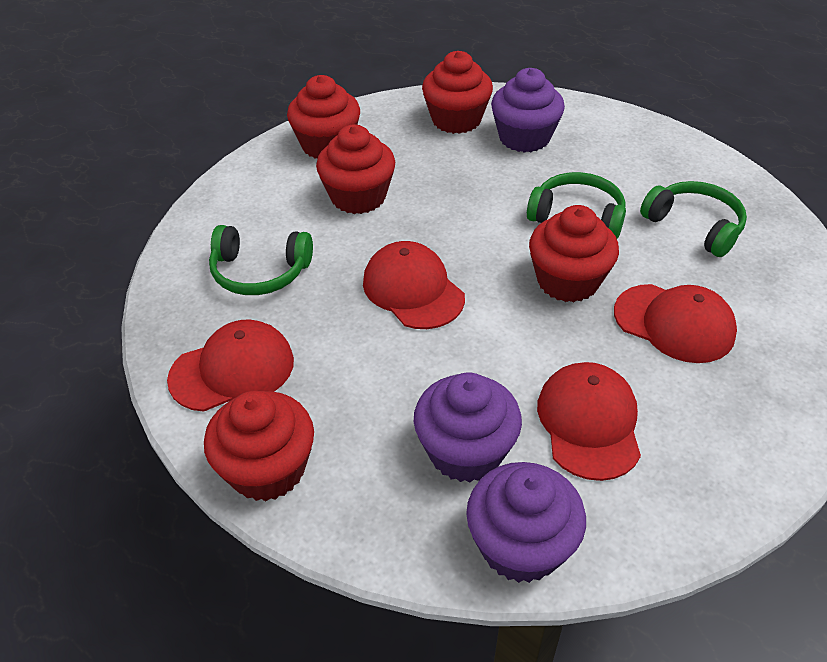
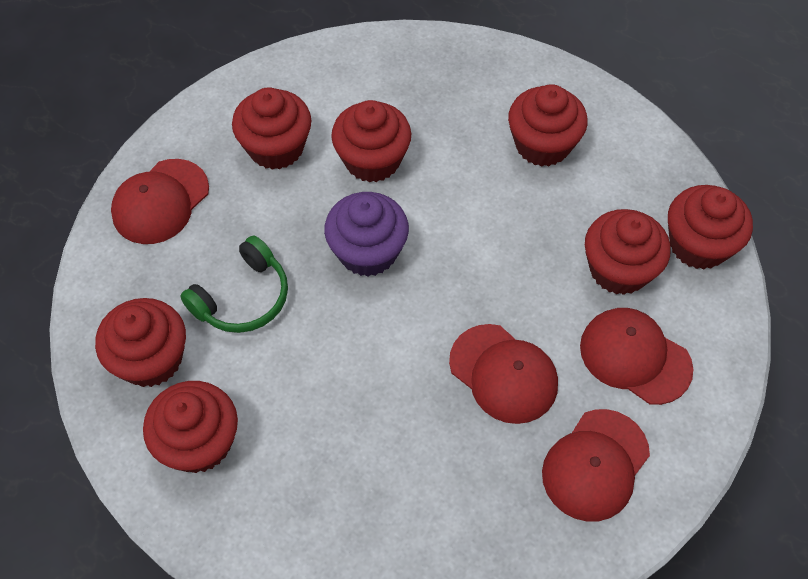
green headphones: [209,225,313,295] [527,172,626,239] [640,181,747,257] = 3 -> [180,235,288,333] = 1
purple cupcake: [414,372,522,482] [466,462,586,583] [491,68,565,153] = 3 -> [324,192,409,277] = 1
red cupcake: [204,391,314,501] [287,75,360,159] [316,124,395,214] [422,51,493,134] [529,205,619,303] = 5 -> [95,298,186,387] [143,381,238,473] [232,87,311,170] [331,100,411,182] [508,84,588,167] [585,209,671,295] [668,185,753,270] = 7

